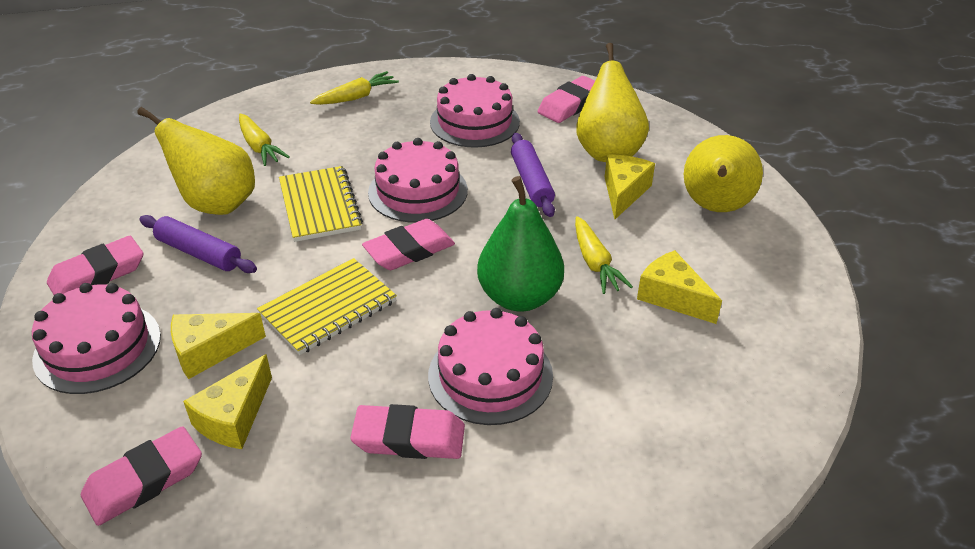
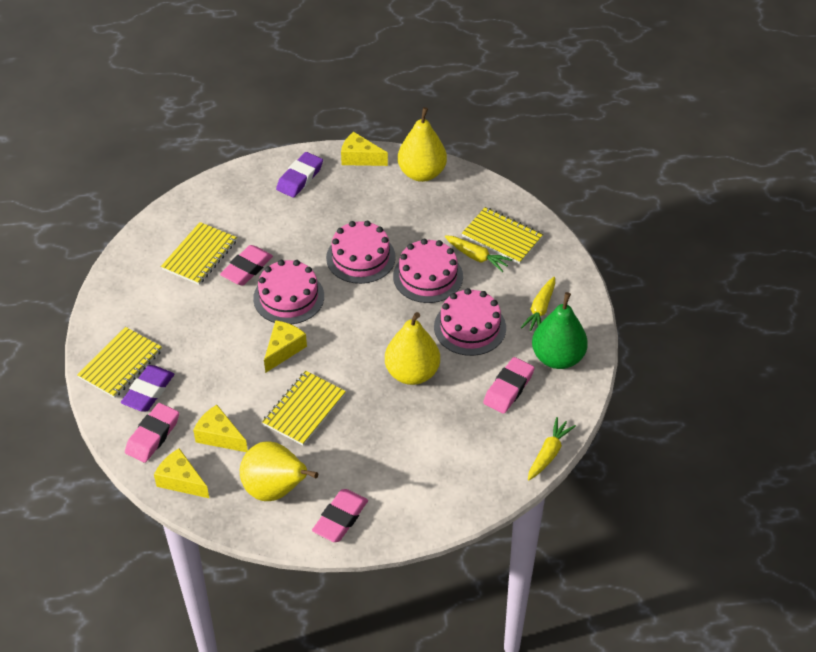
pink eraser: [47,236,144,295] [81,426,202,526] [350,404,465,459] [362,219,455,270] [538,76,595,123] = 5 -> [125,403,179,463] [220,245,273,286] [312,489,368,542] [483,357,535,414] = 4
purple eraser: none = 0 -> [121,365,174,412] [276,152,323,198] = 2
purple rolling pin: [139,215,257,273] [511,133,555,217] = 2 -> none = 0
yellow notebook: [257,258,397,355] [279,166,363,242] = 2 -> [77,327,162,398] [161,222,237,285] [262,371,346,445] [462,207,543,264] = 4

